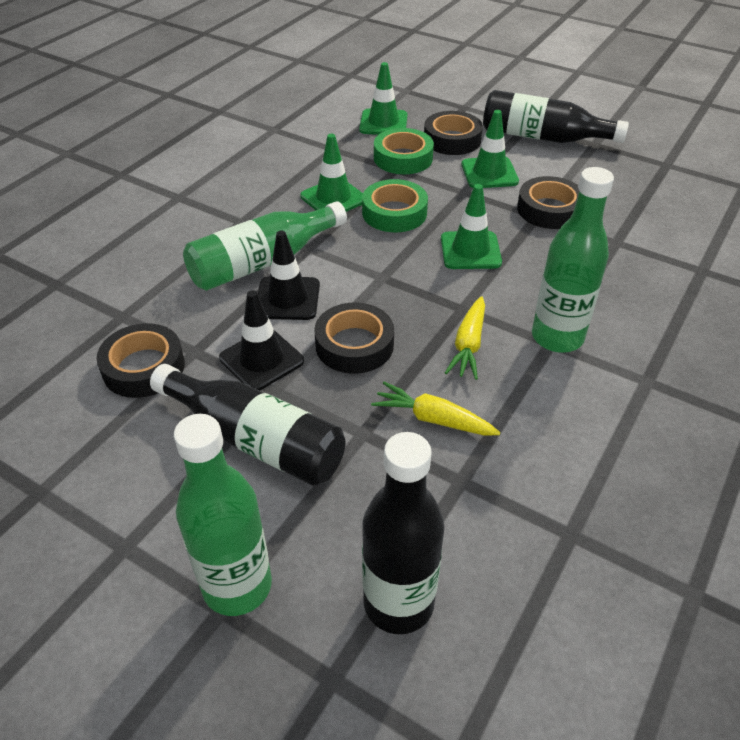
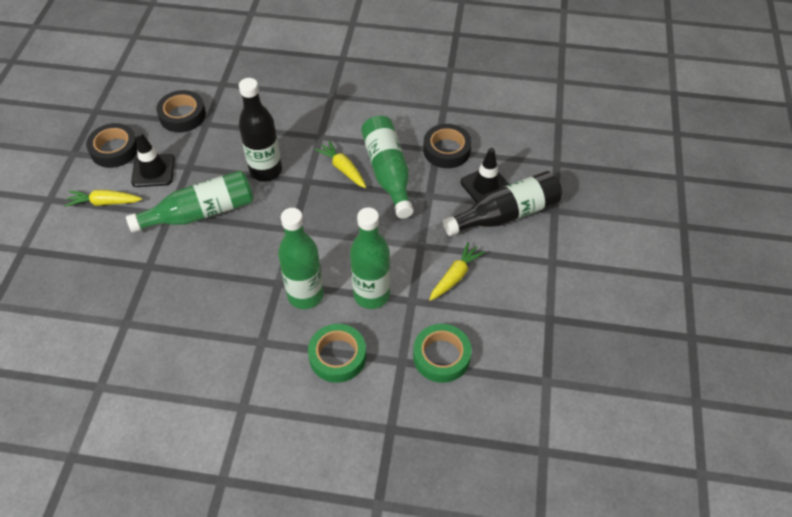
black bottle: [150,364,346,486] [362,432,445,634] [483,90,629,143] = 3 -> [239,78,282,182] [443,171,562,236] = 2
black tape: [96,323,185,398] [314,302,394,374] [424,111,483,155] [517,176,579,229] = 4 -> [86,123,137,168] [156,90,206,133] [423,124,472,168] = 3
green bottle: [174,414,272,616] [183,201,347,291] [532,167,614,353] = 3 -> [126,170,253,233] [278,208,324,309] [350,207,390,309] [361,116,414,219] = 4
green traffic cone: [300,134,363,212] [359,62,407,135] [441,184,502,269] [461,110,519,188] = 4 -> none = 0
yellow carrot: [371,382,500,436] [445,296,485,380] = 2 -> [64,190,142,207] [314,140,366,188] [429,242,485,301] = 3

